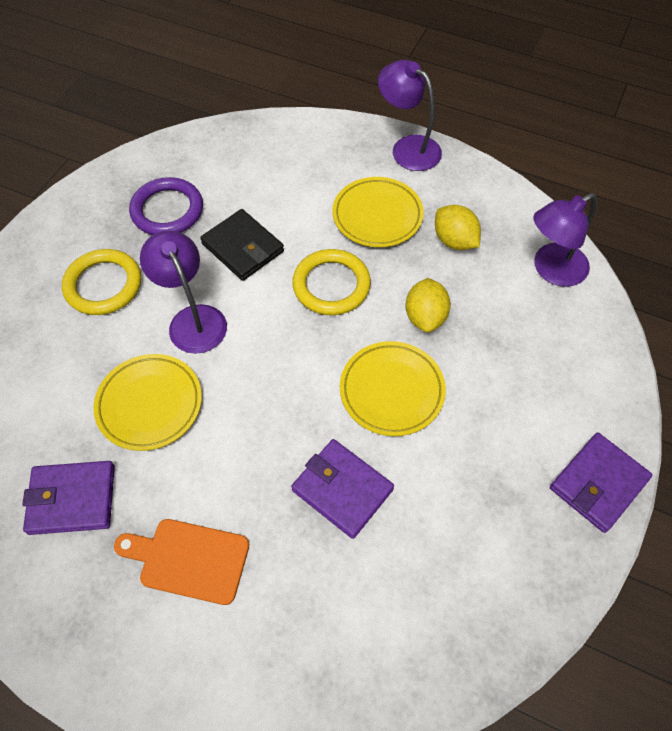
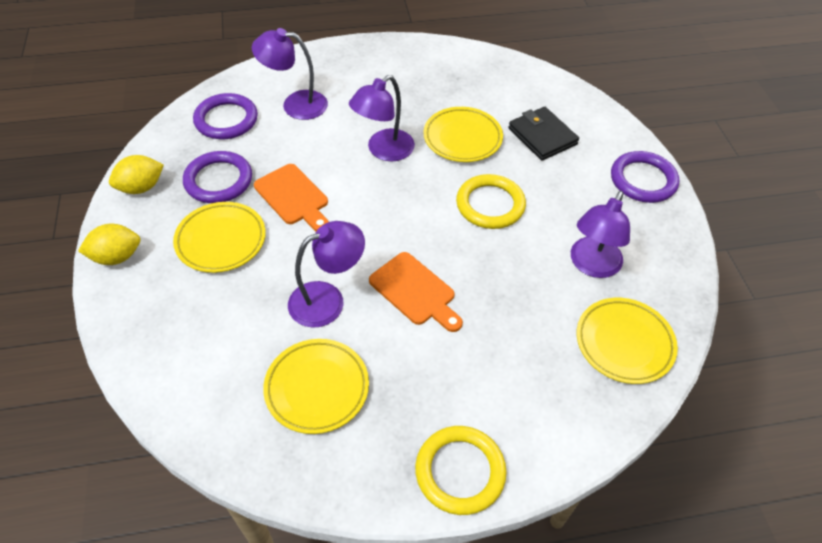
orange cutting board: [114,519,249,605] = 1 -> [254,164,329,231] [369,252,463,332] = 2
purple lamp: [140,230,227,354] [378,60,442,171] [533,193,597,287] = 3 -> [252,28,328,120] [288,221,365,328] [349,75,415,161] [571,191,630,278] = 4
purple ring: [129,177,203,235] = 1 -> [183,151,252,203] [193,93,258,139] [611,151,679,203] = 3
purple wallet: [22,461,115,535] [291,439,394,539] [550,433,652,533] = 3 -> none = 0
yellow plate: [93,354,202,451] [333,177,424,247] [340,341,446,436] = 3 -> [173,202,266,273] [263,339,369,434] [423,107,503,162] [577,298,678,384] = 4

